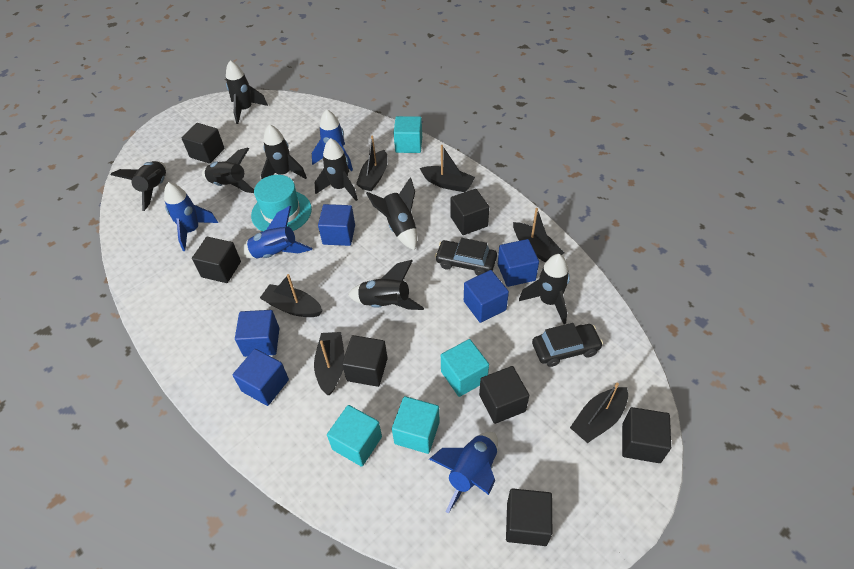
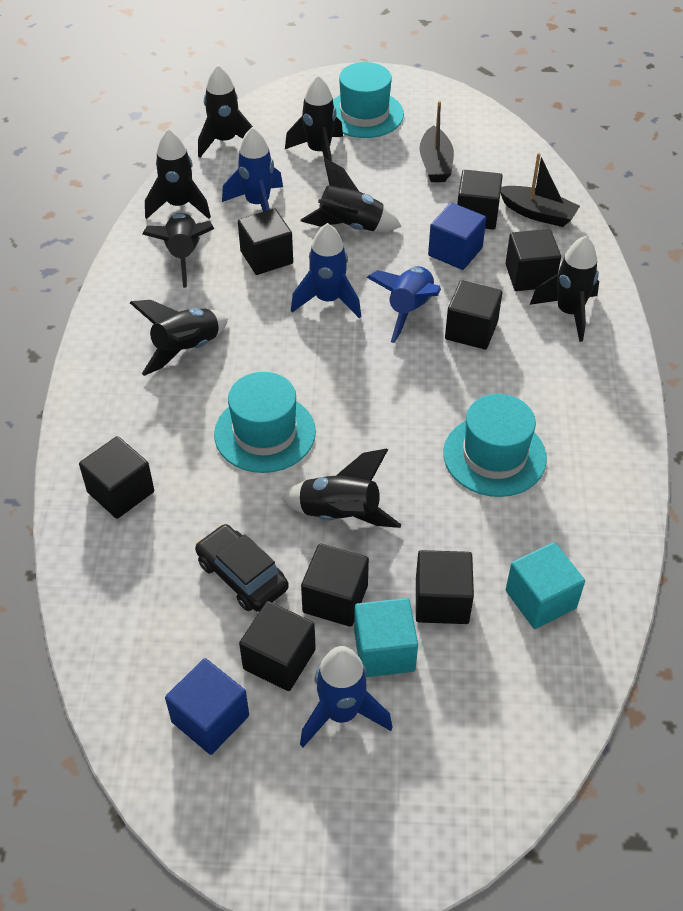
black boat: [260,274,323,317] [314,332,345,395] [356,135,388,191] [420,145,475,192] [513,208,564,263] [570,382,628,443] = 6 -> [419,101,454,182] [501,153,580,227] = 2
black car: [435,238,497,276] [532,323,603,367] = 2 -> [195,524,289,612] = 1
black cube: [181,123,225,164] [192,237,241,283] [342,335,388,387] [451,189,489,235] [479,366,529,424] [506,488,552,546] [622,407,671,463] = 7 -> [79,436,154,519] [238,208,293,275] [239,601,316,691] [301,544,369,627] [416,550,474,624] [445,280,502,349] [457,170,503,230] [505,229,561,291] = 8
blue cube: [233,349,289,406] [235,310,279,357] [318,204,355,246] [464,270,509,323] [498,239,539,287] = 5 -> [165,658,249,755] [428,203,486,270] = 2
turquoise cube: [327,405,382,467] [392,396,440,454] [394,116,422,153] [441,339,489,397] = 4 -> [354,598,418,677] [506,542,585,629] = 2
turquoise hat: [251,175,312,232] = 1 -> [214,372,316,473] [333,62,404,138] [443,394,547,497] = 3

